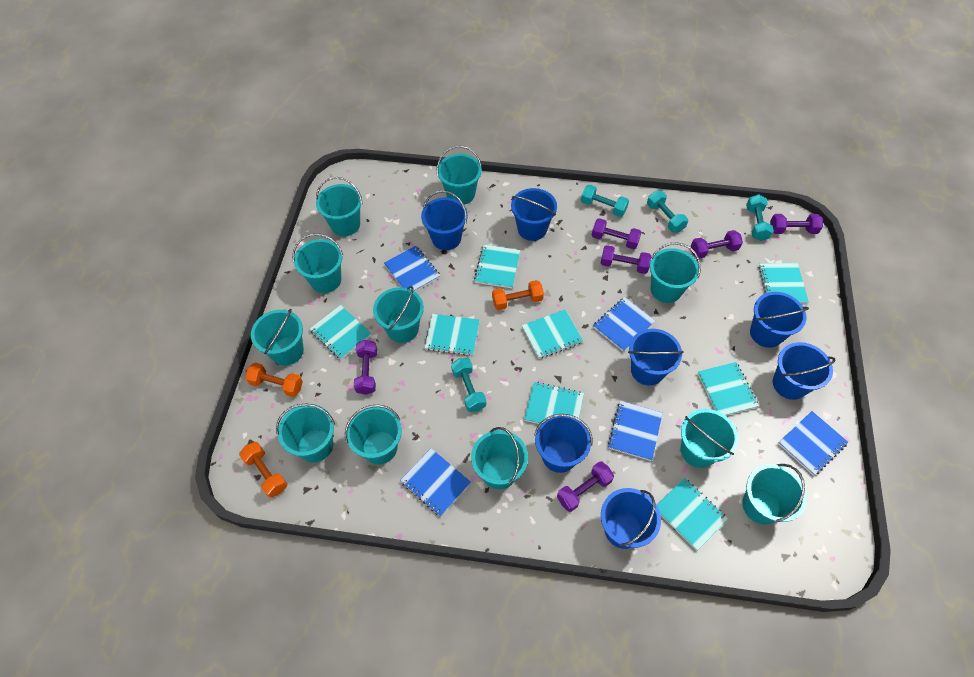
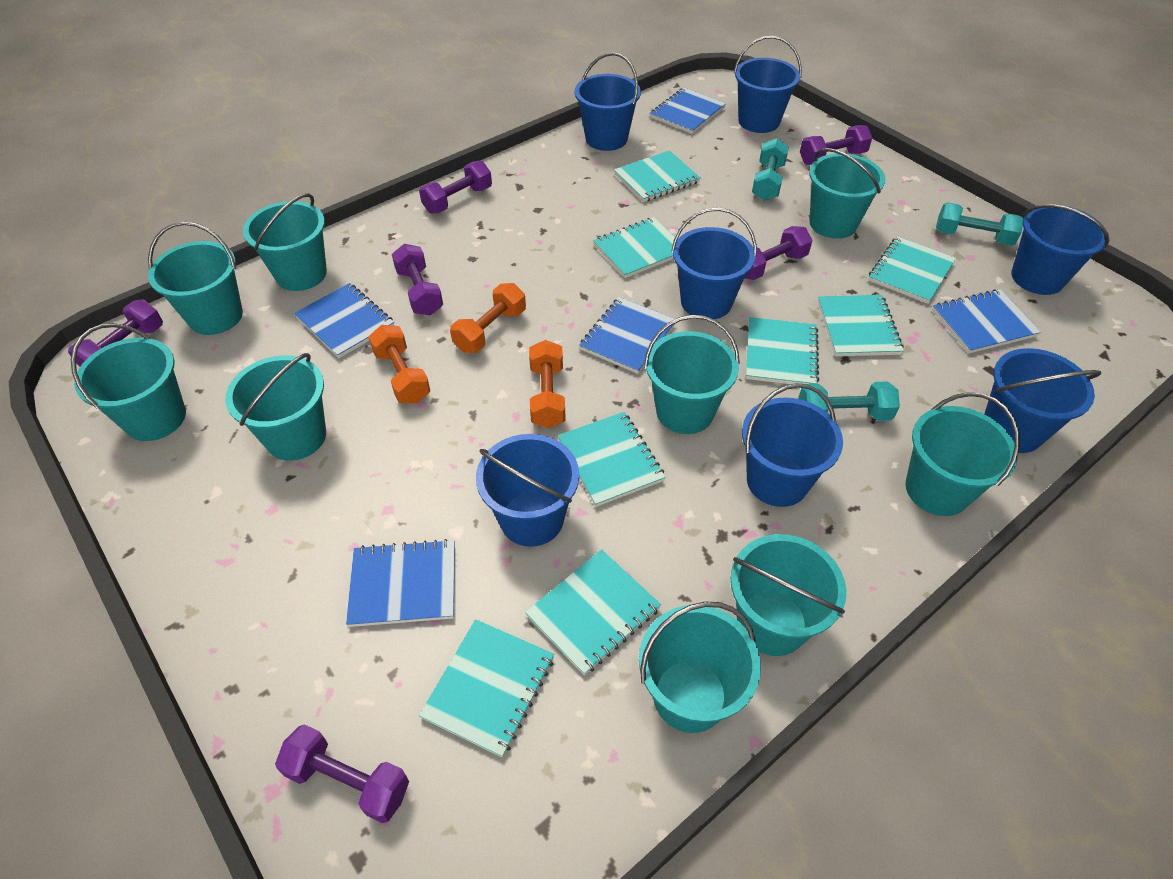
turquoise bucket: [251,309,304,366] [276,404,335,463] [292,234,343,293] [316,177,363,236] [345,405,402,464] [373,286,424,343] [437,146,482,205] [471,427,528,490] [650,243,701,303] [680,409,739,468] [742,464,807,525] = 11 -> [71,323,186,441] [148,222,243,335] [225,353,326,461] [243,193,327,291] [639,601,761,733] [644,315,740,434] [731,534,846,656] [809,148,886,239] [905,392,1020,516] = 9
turquoise dumbbell: [451,358,486,412] [581,185,629,217] [647,191,688,233] [746,194,774,241] = 4 -> [752,138,789,201] [798,381,900,421] [936,202,1023,246] = 3

